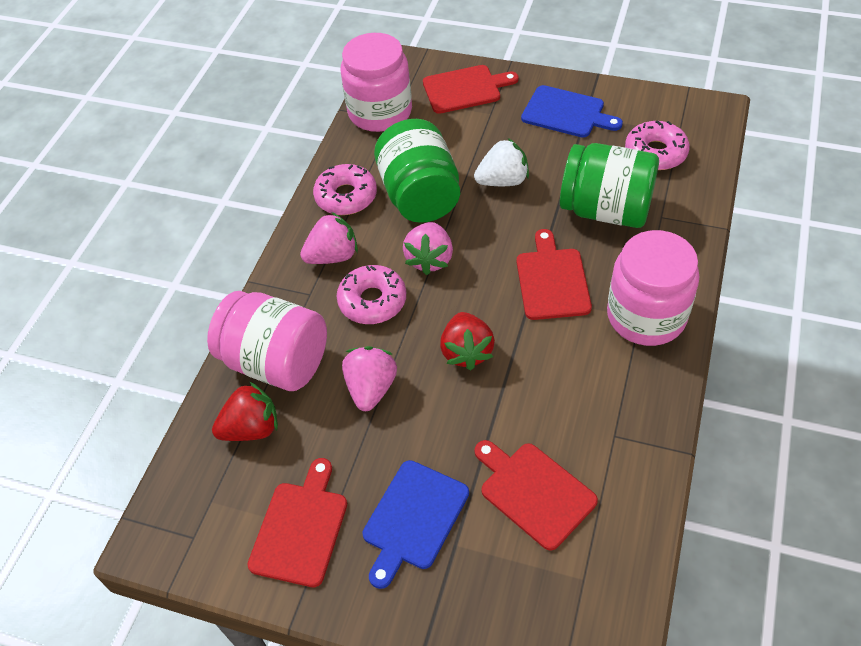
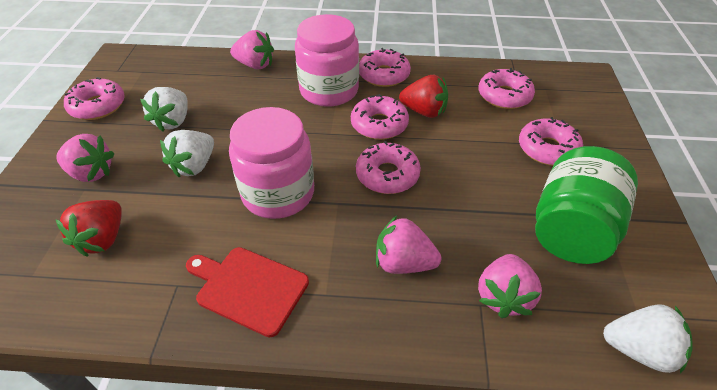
blue cutting board: [362,460,469,589] [521,85,623,138] = 2 -> none = 0
green jar: [374,119,460,223] [560,143,659,228] = 2 -> [535,146,638,264] = 1
pink donut: [313,164,377,215] [337,265,406,324] [625,121,690,170] = 3 -> [64,77,125,120] [351,94,409,140] [356,141,421,194] [359,48,411,87] [478,68,535,109] [519,117,583,166] = 6
pink jar: [207,291,327,391] [341,33,412,132] [607,230,699,346] = 3 -> [229,107,314,219] [295,14,359,107] = 2
pink strawberry: [300,212,358,264] [342,346,397,411] [403,222,453,275] = 3 -> [56,134,115,182] [230,30,274,69] [376,216,441,274] [478,254,542,318] = 4
red cutting board: [247,458,347,587] [423,65,519,114] [474,440,598,551] [517,229,592,320] = 4 -> [186,247,309,338] = 1
white strawberry: [474,138,529,186] = 1 -> [140,87,188,132] [160,130,214,177] [603,304,692,374] = 3

